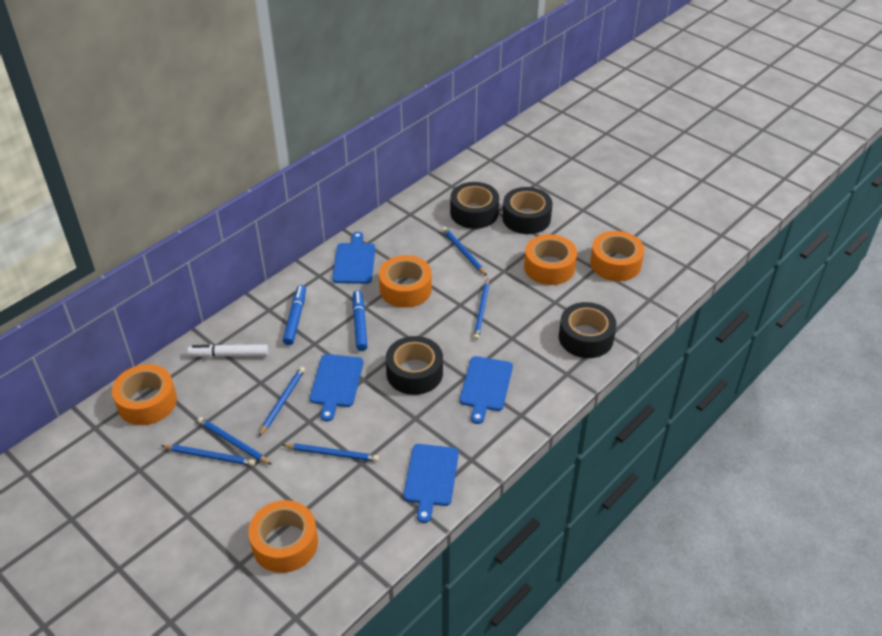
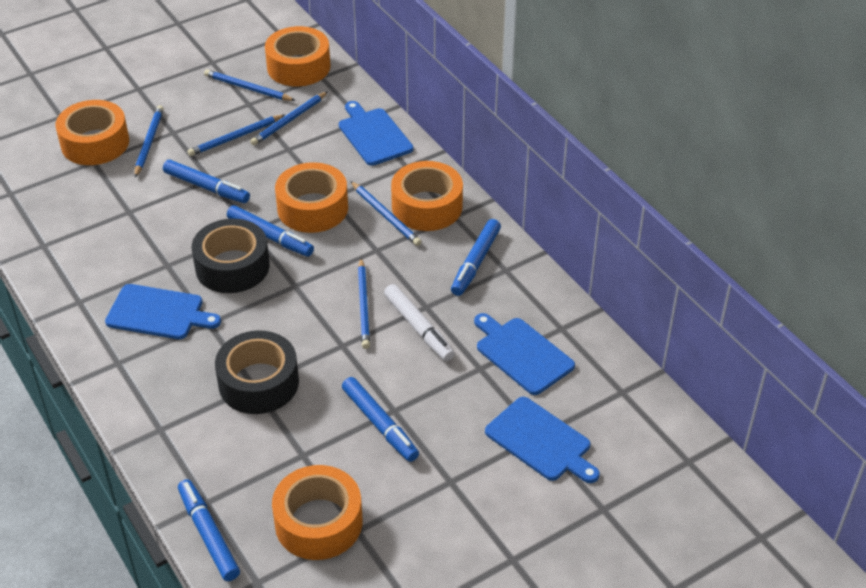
black tape: [386,336,443,395] [450,182,499,229] [502,187,552,234] [559,302,616,358] = 4 -> [192,219,270,293] [215,330,299,414] = 2
blue marker: [283,285,306,345] [352,290,368,351] = 2 -> [163,160,250,203] [178,479,240,581] [227,205,314,257] [342,377,419,462] [451,219,501,296] = 5

